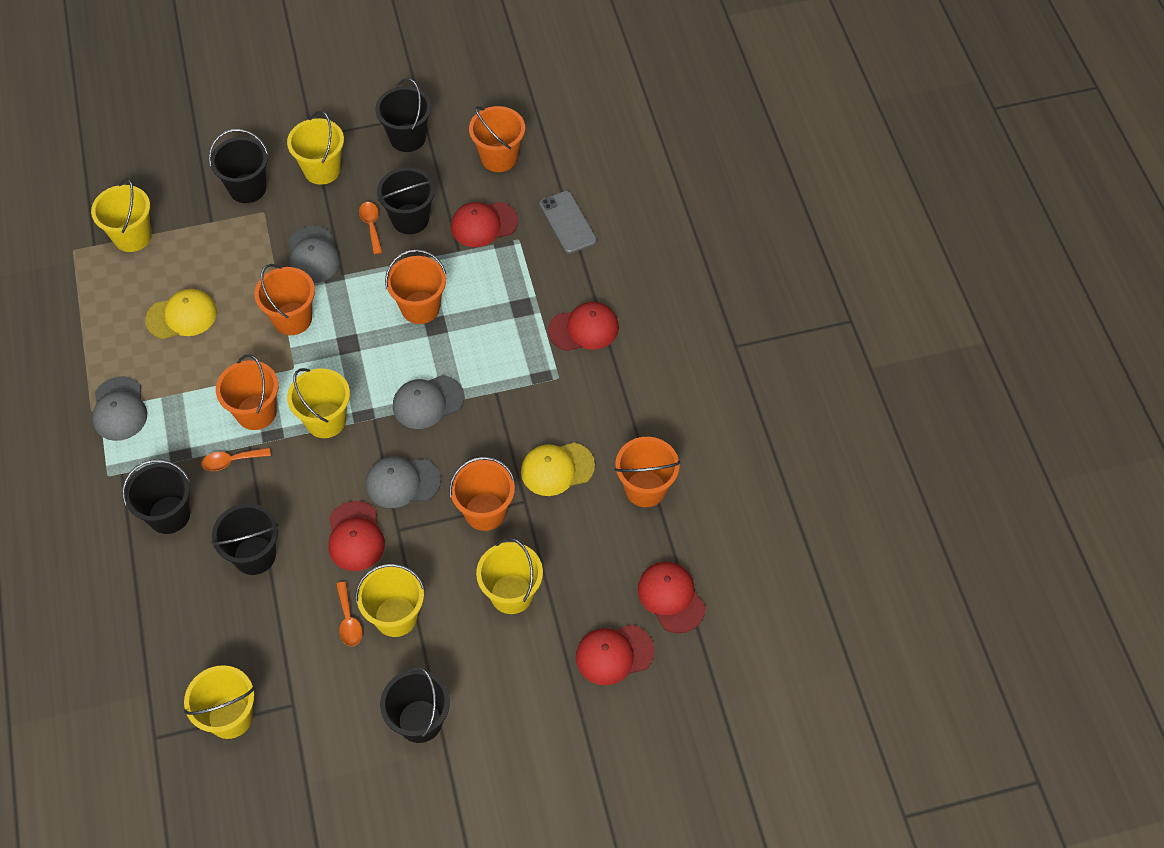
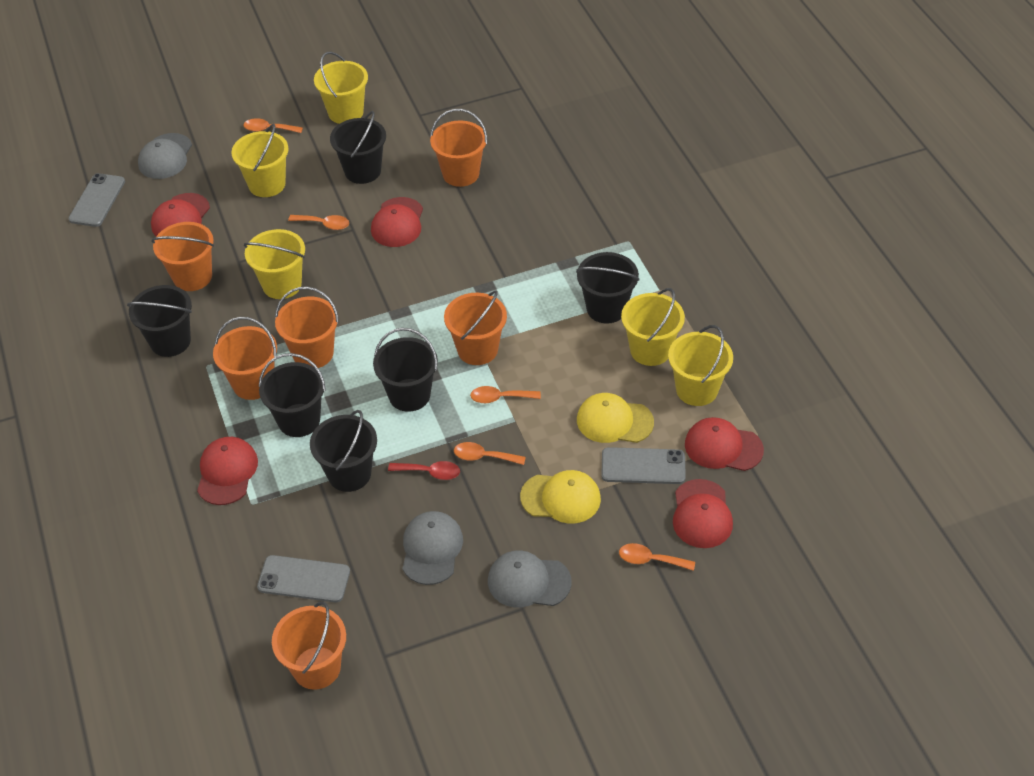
grey cap: [92,376,147,441] [289,226,340,283] [366,456,441,508] [393,375,464,429] = 4 -> [138,133,192,179] [402,511,463,585] [488,550,572,608] = 3
grey phone: [539,191,597,254] = 1 -> [68,173,125,227] [257,555,350,602] [601,447,686,484] = 3
orange spoon: [201,448,271,471] [336,581,363,646] [359,202,382,254] = 3 -> [244,118,303,133] [288,215,349,230] [454,442,526,465] [470,386,541,403] [619,543,695,571] = 5
red spoon: none = 0 -> [388,461,460,480] = 1
yellow bucket: [91,178,152,252] [184,665,255,739] [287,111,344,185] [287,368,350,438] [355,564,425,637] [476,538,543,614] = 6 -> [231,124,288,197] [244,229,305,299] [314,52,368,124] [621,288,685,366] [668,325,733,406] = 5

